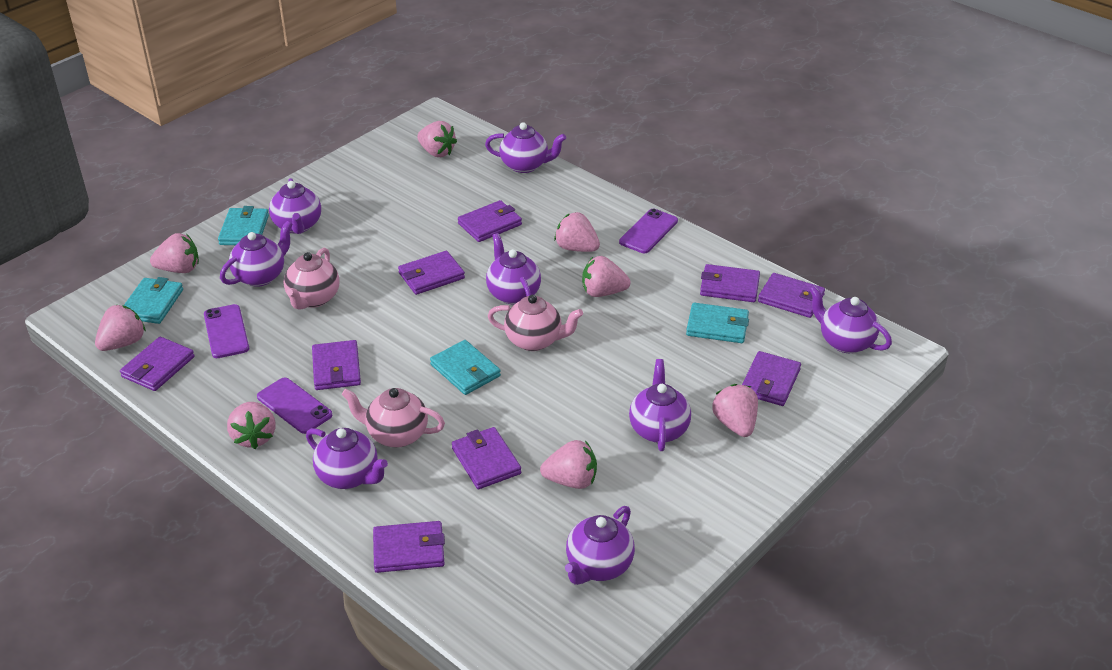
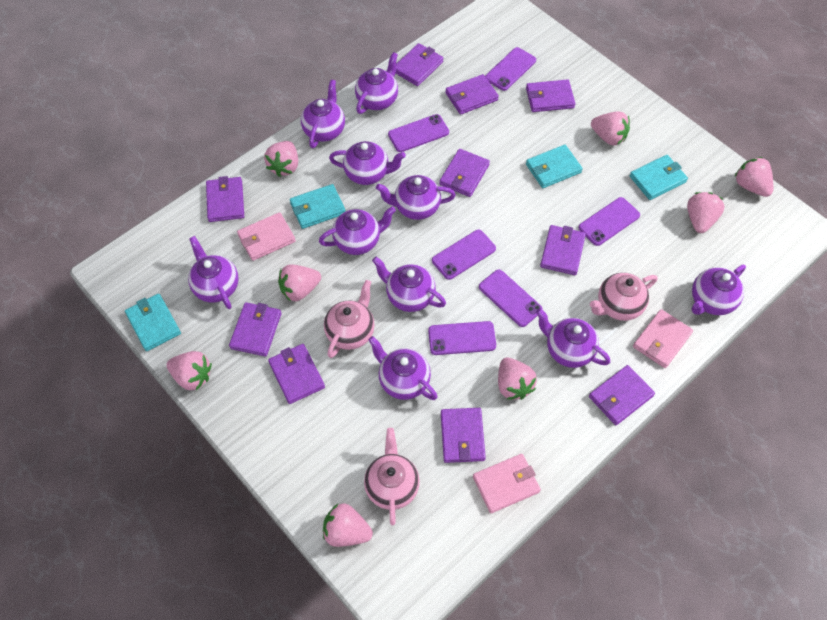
pink wallet: none = 0 -> [237,212,296,261] [473,454,541,513] [633,309,693,368] = 3
purple phone: [204,304,249,358] [257,378,332,434] [619,209,678,253] = 3 -> [388,114,449,152] [428,321,496,355] [432,230,496,280] [479,270,543,327] [485,47,536,91] [578,197,640,246] = 6
purple teapot: [220,221,293,287] [269,178,321,234] [306,428,388,489] [485,122,566,173] [486,233,541,305] [565,506,635,585] [629,359,691,451] [809,285,892,353] = 8 -> [188,236,239,309] [301,80,345,148] [319,207,396,255] [329,141,406,185] [355,52,398,114] [368,336,438,400] [372,257,446,312] [376,175,456,220] [536,308,610,368] [692,265,746,315] = 10
purple wallet: [120,337,194,391] [312,340,361,390] [373,521,445,573] [398,251,465,295] [452,427,521,489] [458,200,522,242] [700,264,760,302] [742,351,801,406] [758,273,825,318] = 9 -> [206,176,244,222] [229,302,281,356] [268,344,325,404] [396,43,443,86] [439,149,490,197] [441,408,486,463] [445,74,499,115] [526,79,575,112] [540,225,586,275] [589,365,655,425] = 10

